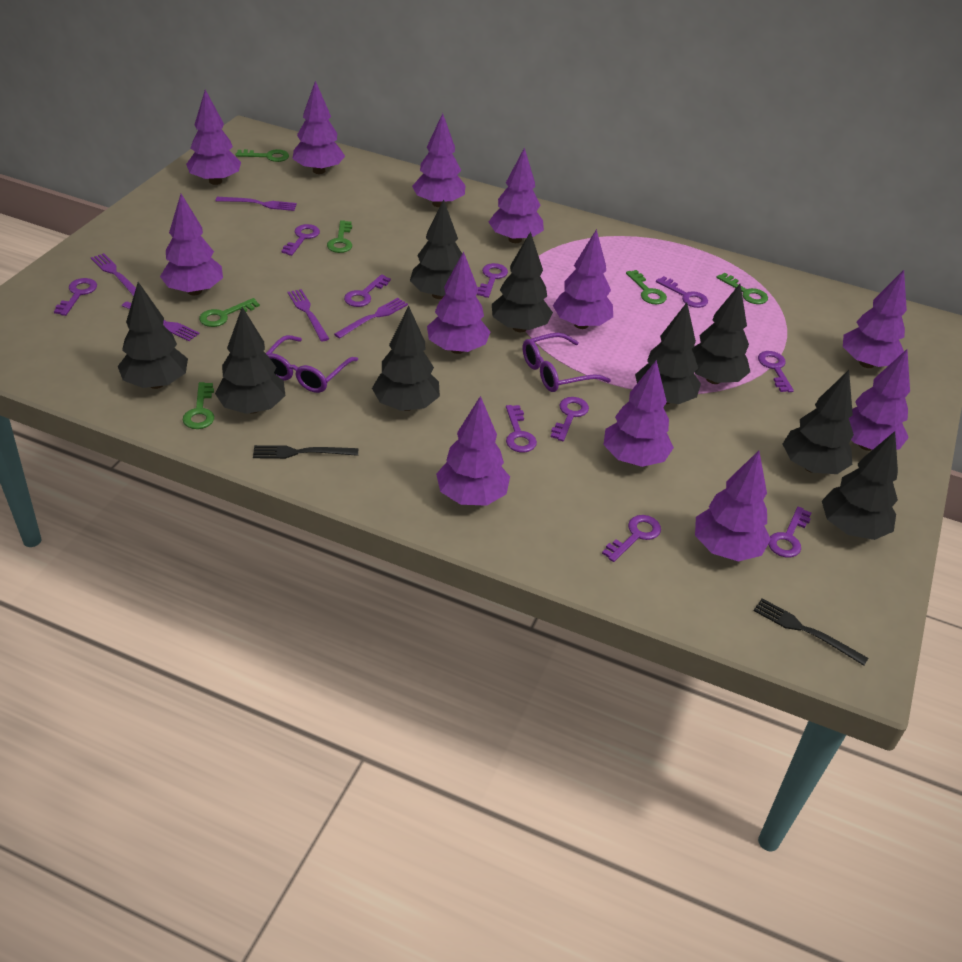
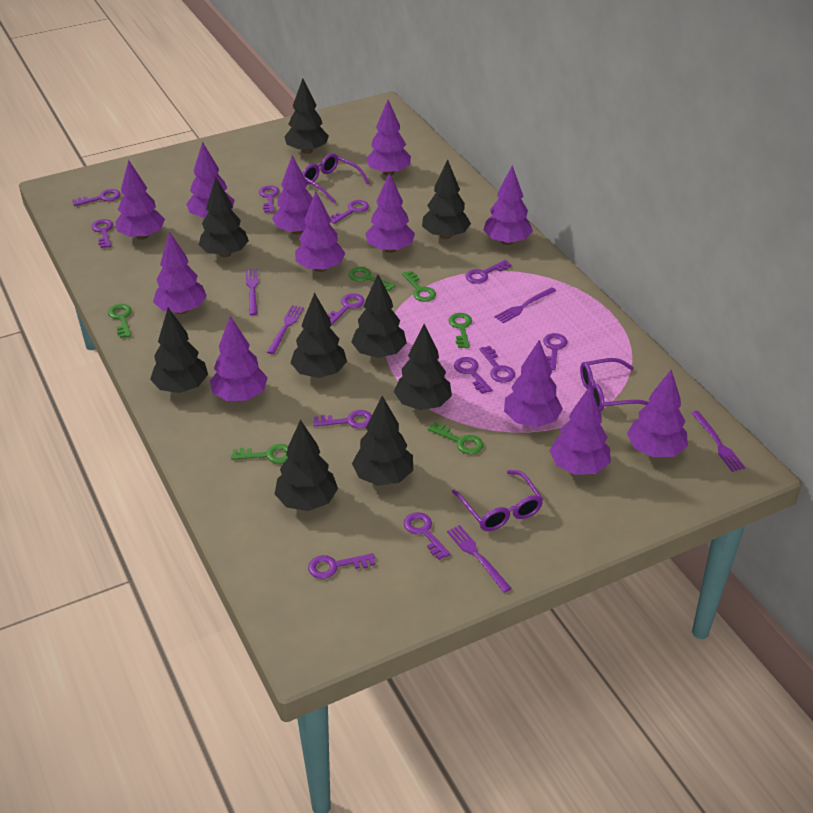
black fork: [253,445,358,459] [754,598,868,666] = 2 -> none = 0
purple glasses: [266,335,358,393] [523,333,611,392] = 2 -> [302,153,369,204] [452,470,543,531] [580,358,650,411] = 3
purple key: [54,278,97,316] [281,224,320,256] [344,274,391,307] [477,263,508,298] [506,405,537,453] [551,397,589,441] [602,515,661,562] [656,276,708,308] [758,351,794,392] [768,506,811,558] = 10 -> [72,189,121,206] [91,219,113,248] [259,185,279,213] [308,553,375,579] [313,410,372,429] [327,293,364,325] [330,200,369,224] [404,512,450,560] [454,357,492,394] [466,260,511,284] [479,346,515,383] [543,333,567,370] = 12

